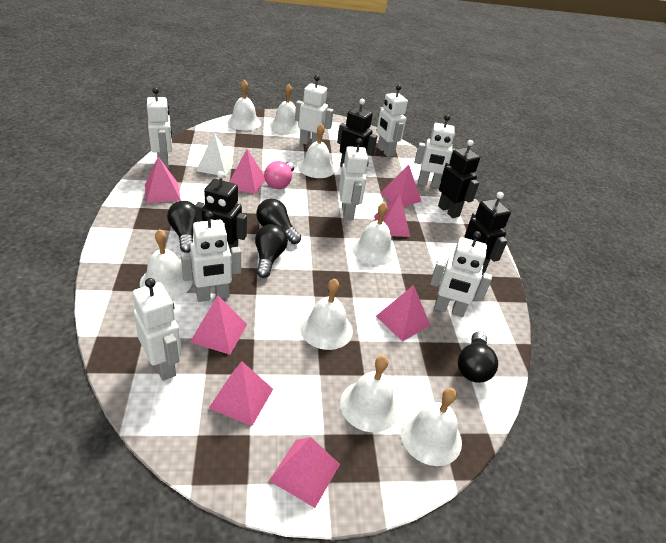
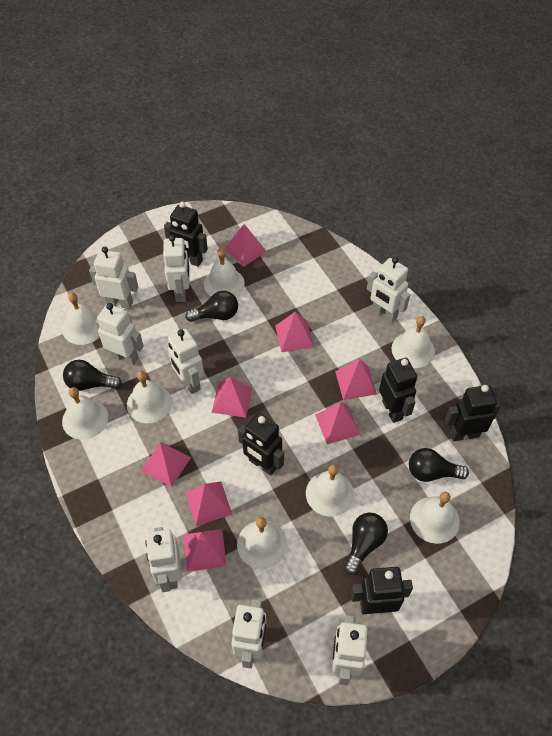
black robot: [195,171,247,252] [337,99,377,167] [438,140,480,218] [464,192,511,275] = 4 -> [164,202,208,267] [238,413,284,476] [351,567,413,614] [379,358,417,423] [445,385,501,441] = 5
pink light bulb: [264,161,294,189] = 1 -> none = 0
white pyramid: [196,133,234,177] = 1 -> none = 0

